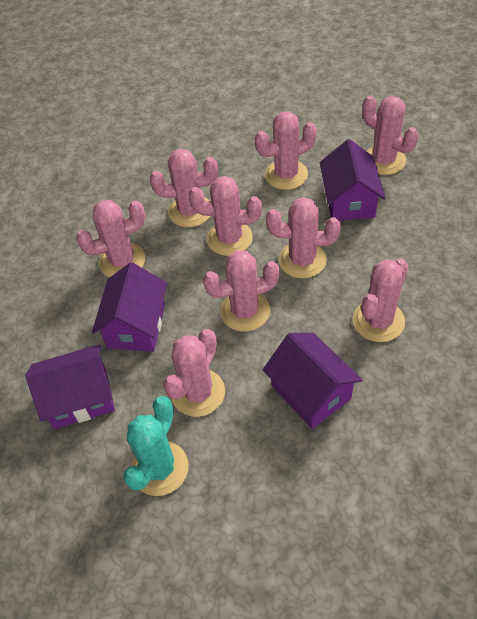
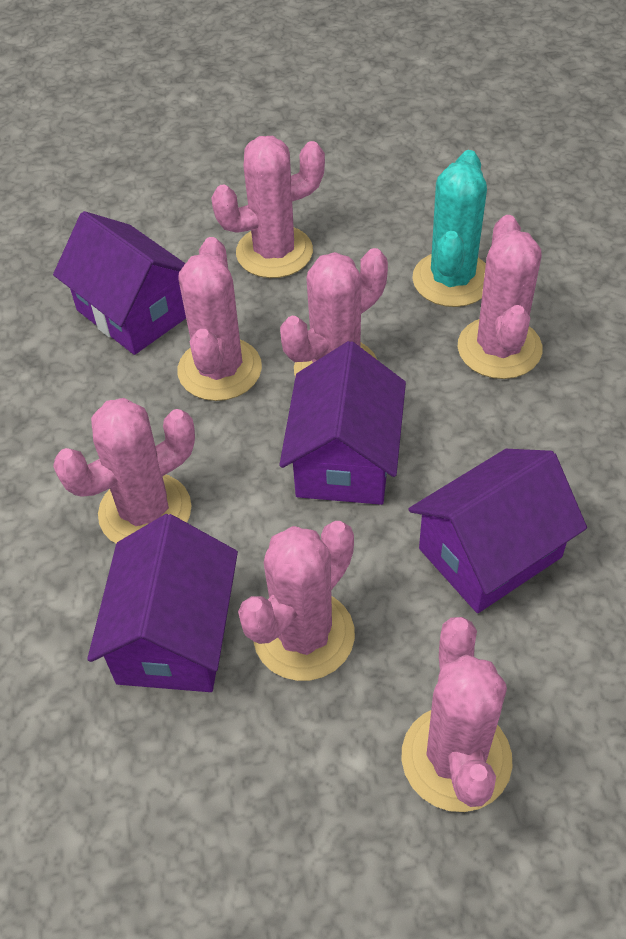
pink cactus: [76,200,145,277] [150,149,218,227] [163,329,225,417] [189,176,262,256] [203,251,280,332] [255,111,317,190] [266,197,341,279] [353,259,408,342] [362,95,419,175] = 9 -> [53,398,195,543] [178,237,262,401] [211,136,325,278] [238,521,355,681] [280,248,388,377] [401,617,512,812] [458,215,542,379] = 7

